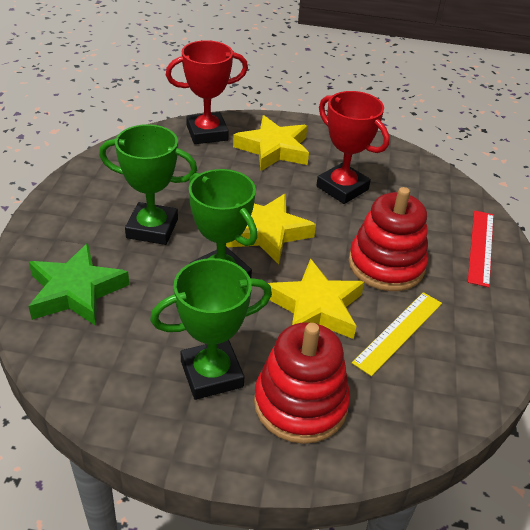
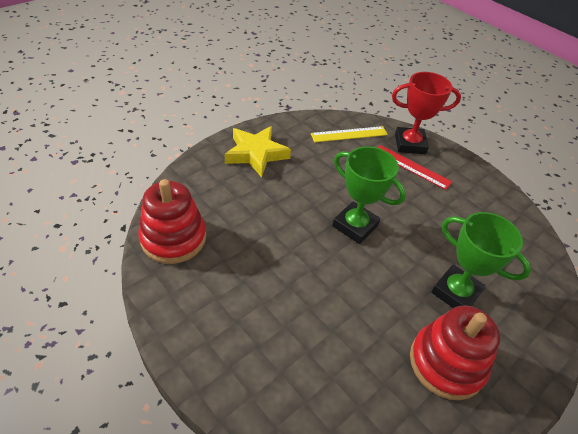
green star: [29,243,129,326] = 1 -> none = 0
green trophy: [99,124,197,245] [150,258,272,400] [189,169,258,278] = 3 -> [332,146,406,244] [431,212,531,308] = 2
red trophy: [166,40,248,144] [316,91,390,204] = 2 -> [392,72,461,154] = 1
yellow star: [226,194,316,264] [233,115,309,171] [268,258,364,339] = 3 -> [225,126,291,178] = 1

